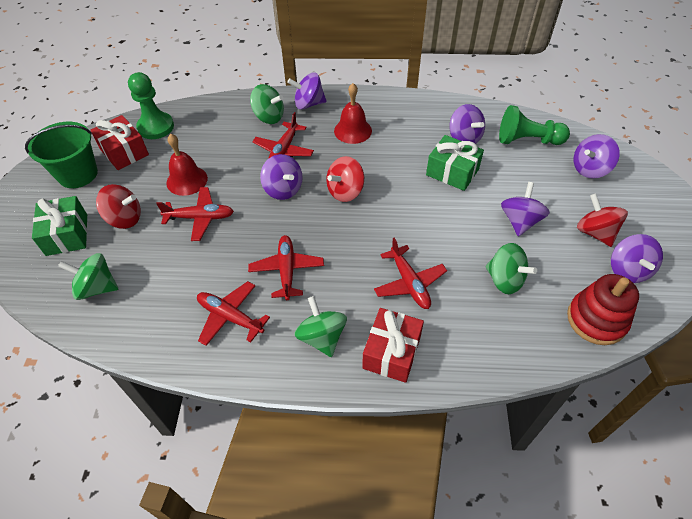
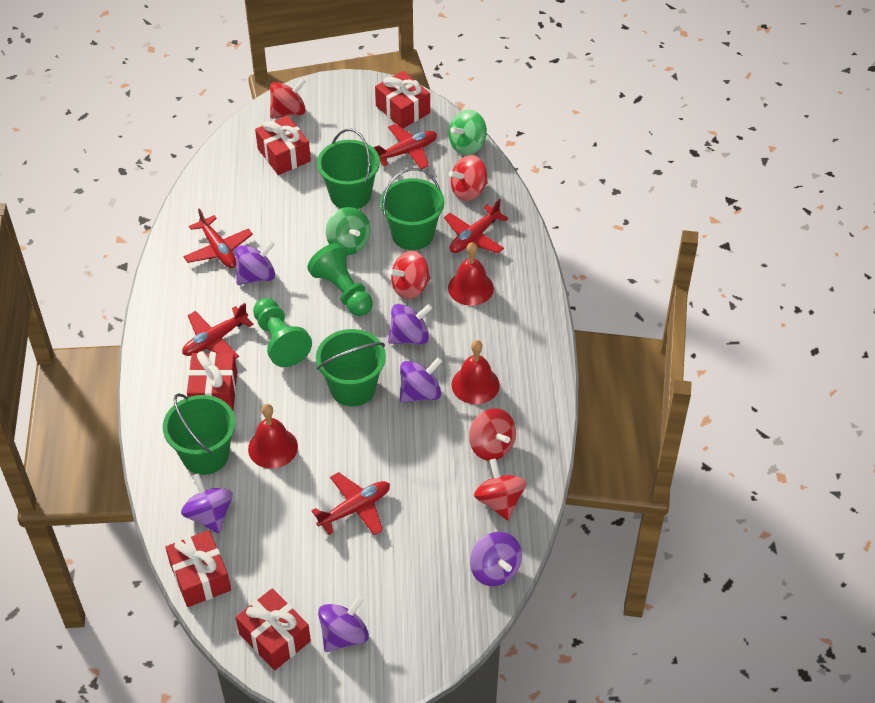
green bucket: [25,122,98,188] = 1 -> [163,393,236,475] [316,329,386,406] [317,129,380,209] [380,168,444,250] = 4
green gift: [32,196,87,256] [426,135,484,191] = 2 -> none = 0
green spinning top: [58,253,118,300] [250,84,284,124] [295,296,347,357] [486,243,537,294] = 4 -> [326,207,371,255] [449,110,487,155] = 2
red bell: [166,134,208,196] [334,83,372,144] = 2 -> [248,404,298,469] [448,242,494,306] [452,340,500,404] = 3
red gift: [90,115,149,170] [362,308,424,383] = 2 -> [165,530,231,607] [187,351,237,411] [236,588,311,670] [255,116,311,175] [375,71,430,128] = 5
red spinning top: [96,184,141,229] [326,156,364,202] [577,194,628,247] = 3 -> [270,78,306,119] [388,251,431,299] [449,155,488,201] [469,408,516,461] [474,458,527,521] = 5
red stacking toy: [567,274,639,345] = 1 -> none = 0

